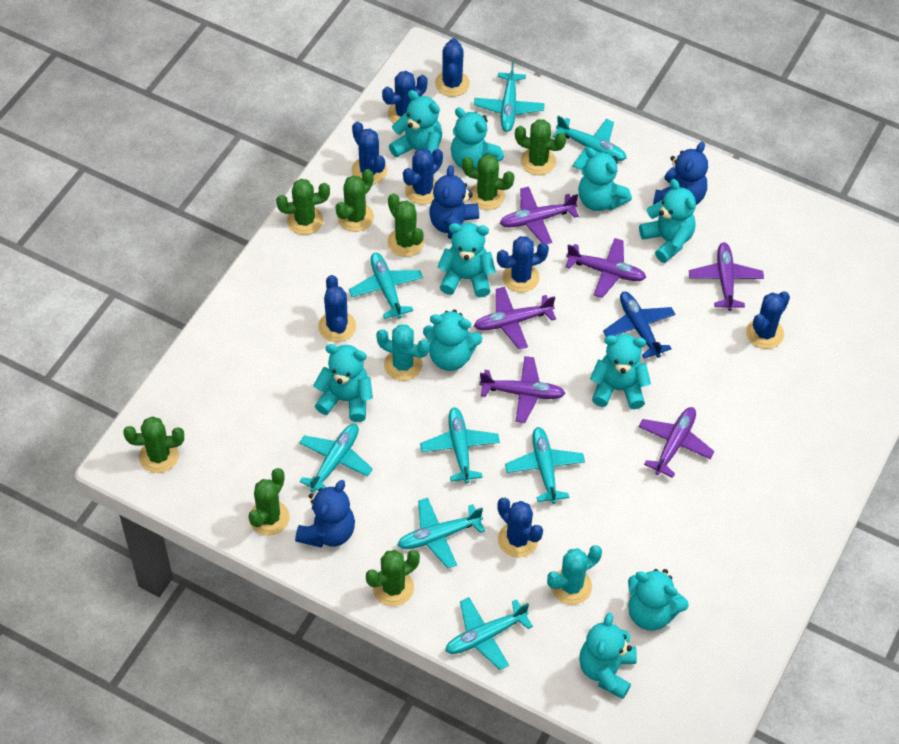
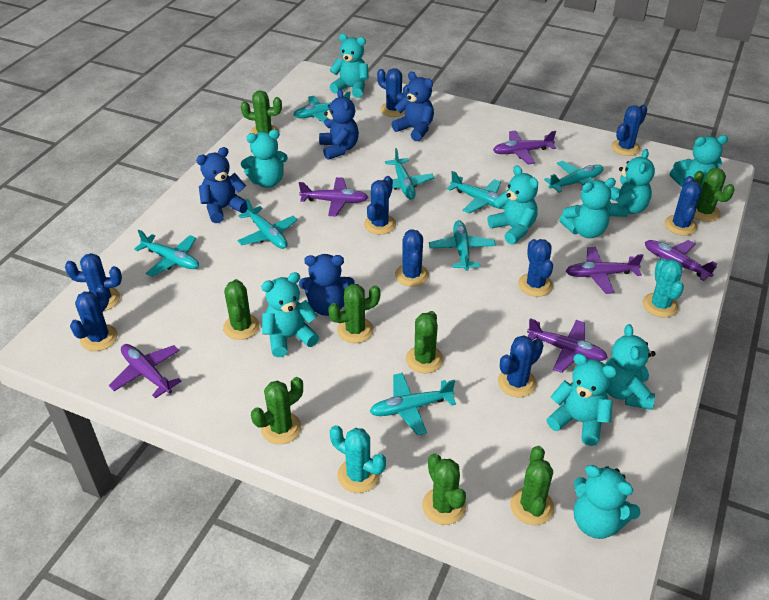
blue cactus: [318,275,356,342] [351,122,387,184] [382,71,428,124] [403,148,443,205] [435,38,470,97] [497,236,549,292] [497,498,543,558] [746,291,790,349] = 8 -> [65,253,122,311] [70,285,118,351] [364,176,396,235] [377,68,407,117] [395,229,429,287] [498,335,544,397] [518,239,553,297] [611,105,648,156] [665,176,702,236] = 9
blue plane: [603,292,676,359] = 1 -> none = 0
blue teddy bear: [295,480,355,548] [430,165,479,239] [653,142,708,205] = 3 -> [196,147,248,223] [299,254,355,316] [319,89,359,160] [392,72,434,141] = 4

